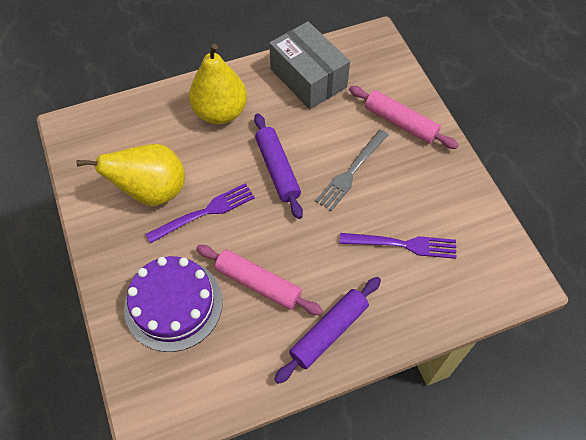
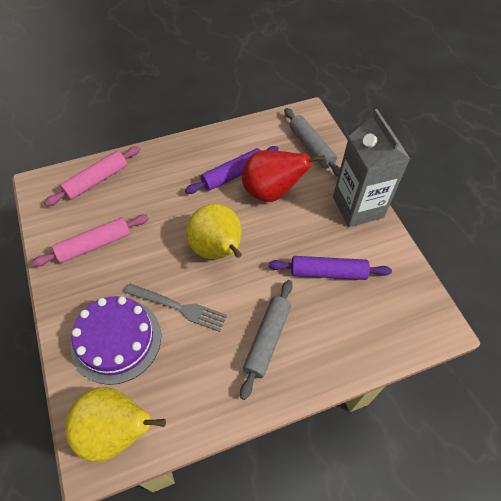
grey box: [269,21,350,109] = 1 -> none = 0
grey carton: none = 0 -> [333,109,410,227] = 1
grey rolling pin: none = 0 -> [240,280,293,400] [284,108,340,177] = 2
purple fork: [146,183,255,243] [340,233,456,259] = 2 -> none = 0
red pear: none = 0 -> [242,150,325,202] = 1

